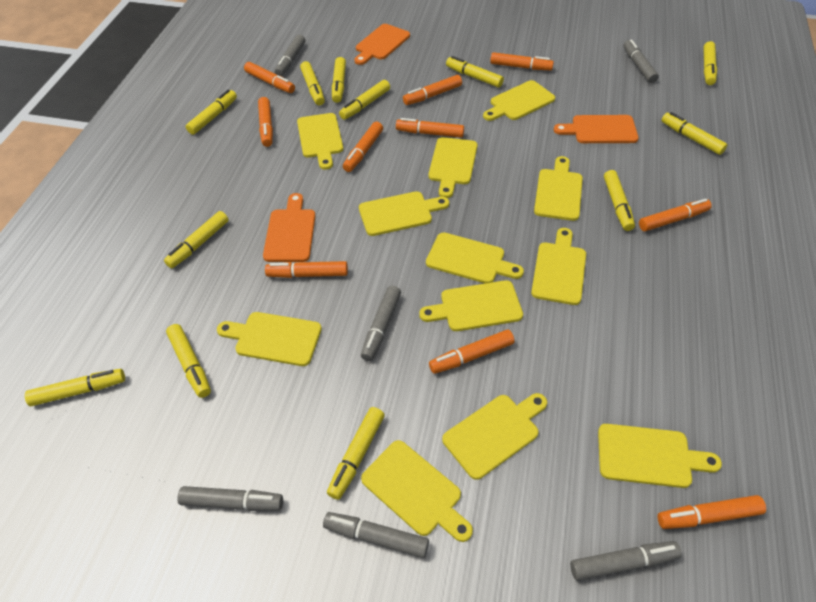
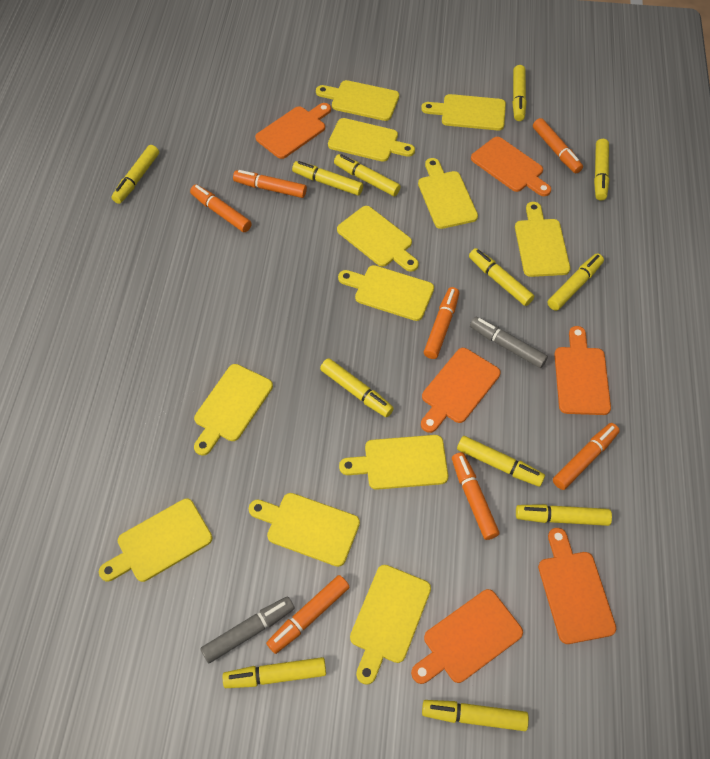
grey marker: [177,486,283,511] [275,35,305,76] [323,512,429,558] [361,286,401,361] [570,541,682,581] [623,39,659,83] = 6 -> [200,596,295,663] [470,317,548,368] = 2
orange cutting board: [263,193,315,262] [355,24,410,65] [554,115,639,143] = 3 -> [255,103,331,159] [411,589,523,684] [421,348,500,433] [471,137,551,196] [538,528,616,644] [554,326,611,415] = 6
orange marker: [244,62,295,93] [258,97,273,147] [265,261,348,278] [343,122,383,172] [396,118,464,138] [403,75,462,105] [429,330,514,374] [490,52,554,70] [639,199,712,231] [657,495,766,529] = 10 -> [190,184,252,232] [233,170,307,198] [266,575,350,654] [424,287,459,359] [452,452,499,540] [533,118,583,173] [553,423,620,490] = 7

